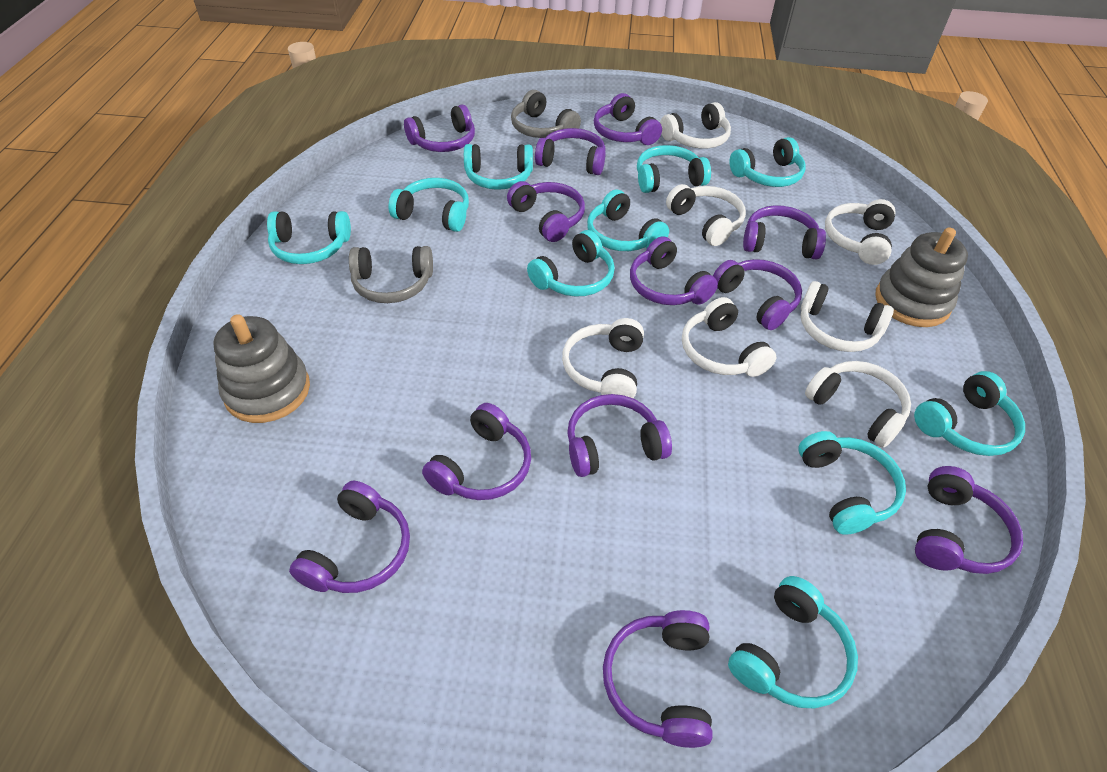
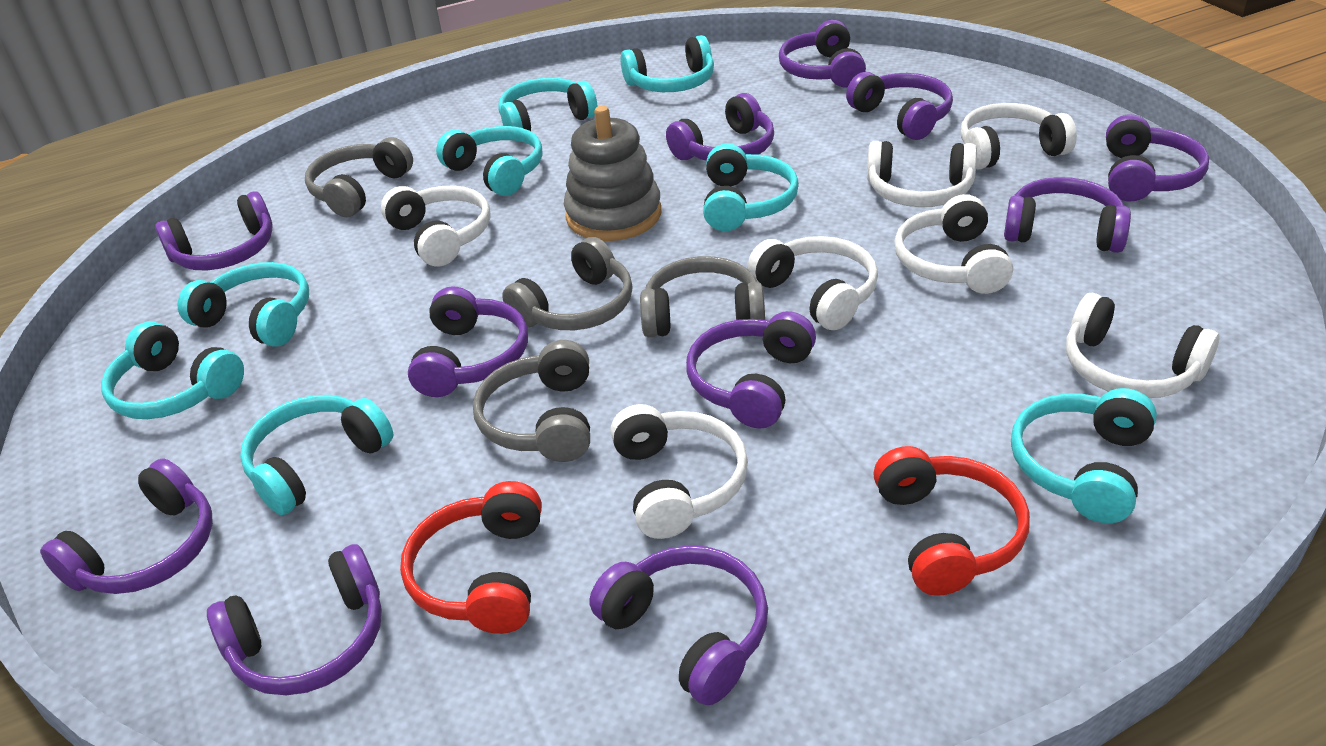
grey headphones: [349,246,433,303] [511,90,581,138] = 2 -> [305,137,413,217] [473,340,590,462] [502,237,633,330] [640,256,765,337] = 4
grey stacking toy: [213,314,310,423] [875,228,968,327] = 2 -> [564,106,662,241] = 1
purple headphones: [289,481,410,593] [404,104,475,152] [422,403,531,500] [507,181,585,242] [535,128,605,175] [567,394,672,477] [594,93,662,145] [603,610,713,748] [630,236,718,305] [713,259,802,330] [743,205,826,259] [915,466,1023,574] = 12 -> [40,458,213,594] [155,191,272,270] [207,544,382,695] [408,286,528,397] [589,545,768,705] [666,93,774,161] [686,311,816,429] [779,20,866,87] [846,72,953,140] [1004,177,1131,253] [1106,114,1209,201] = 11
red headphones: none = 0 -> [400,481,542,634] [873,446,1030,596] = 2
turquoise headphones: [267,211,351,264] [388,178,469,232] [464,144,533,190] [527,230,615,297] [587,190,669,251] [637,145,711,193] [728,576,858,709] [729,137,806,187] [798,431,906,535] [914,371,1025,456] = 10 -> [101,321,244,419] [178,262,309,346] [240,395,393,515] [436,126,542,196] [498,78,597,131] [621,35,714,92] [703,143,799,231] [1011,388,1157,523] = 8

